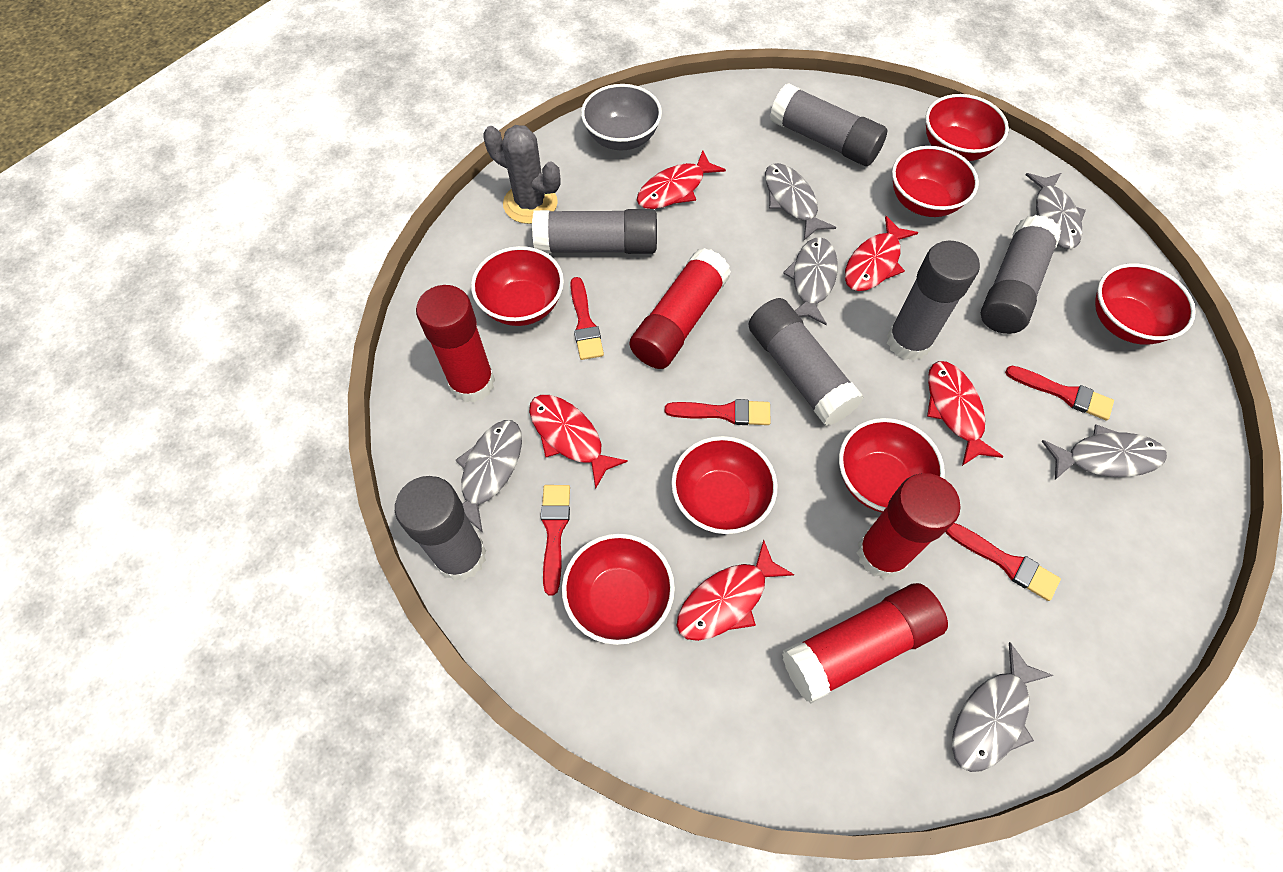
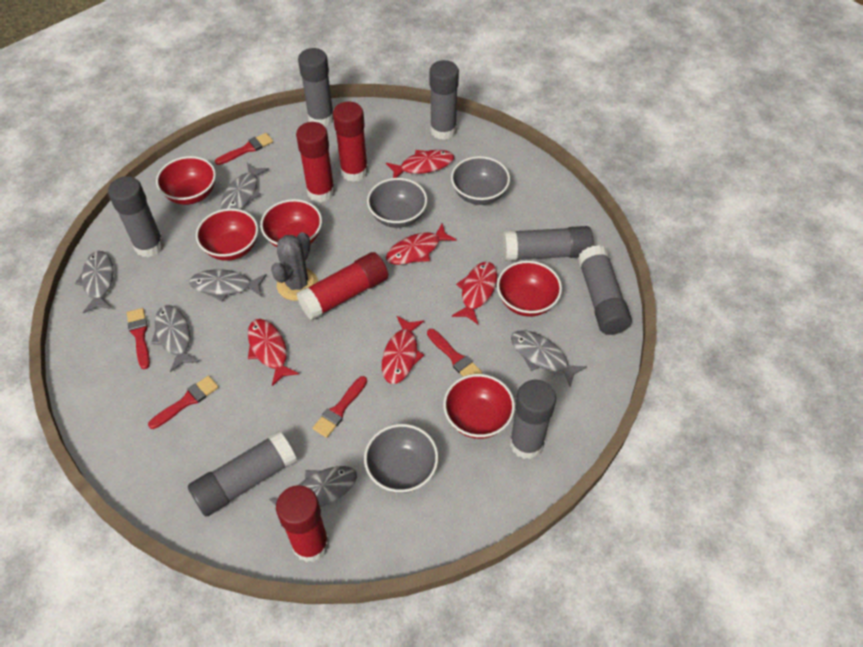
grey bowl: [581,84,662,150] = 1 -> [364,424,438,493] [367,178,427,228] [451,156,510,205] = 3
grey glue stick: [395,476,486,581] [532,209,657,254] [748,298,864,426] [770,83,888,166] [887,241,980,361] [981,215,1061,334] = 6 -> [108,176,164,257] [188,431,297,517] [298,48,333,127] [430,60,459,140] [503,226,594,261] [510,379,556,459] [578,245,632,335] = 7
red bowl: [471,246,564,326] [562,534,675,645] [671,436,778,534] [839,418,945,513] [892,146,979,217] [925,94,1009,161] [1095,264,1196,344] = 7 -> [156,156,216,205] [196,208,258,261] [260,199,322,247] [443,374,515,439] [497,261,562,317] = 5

